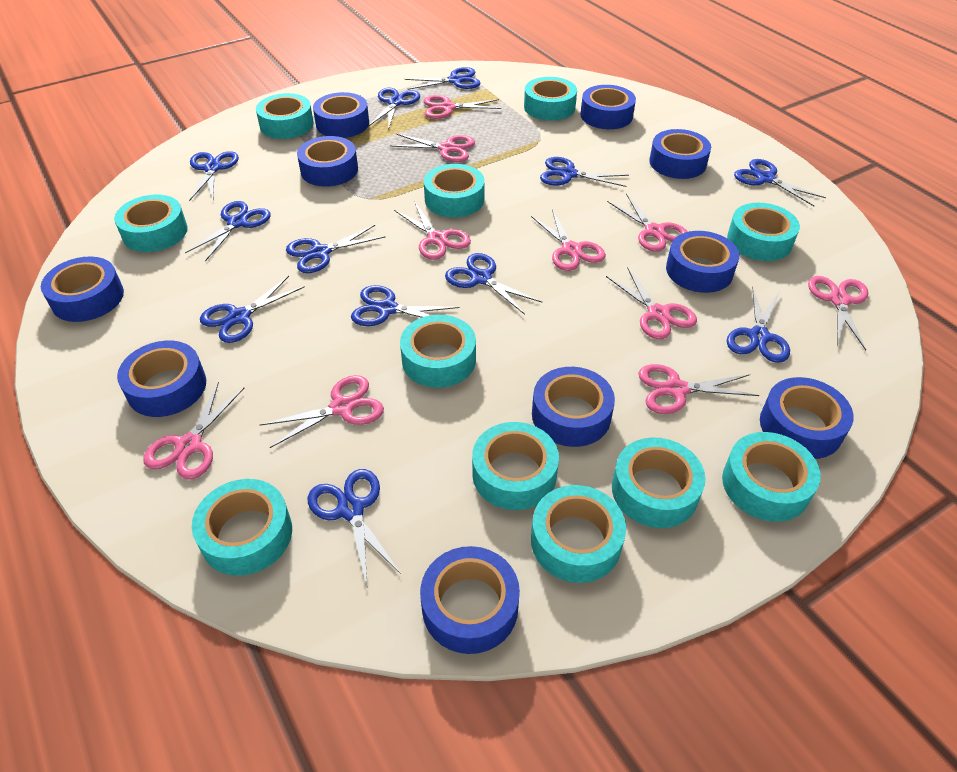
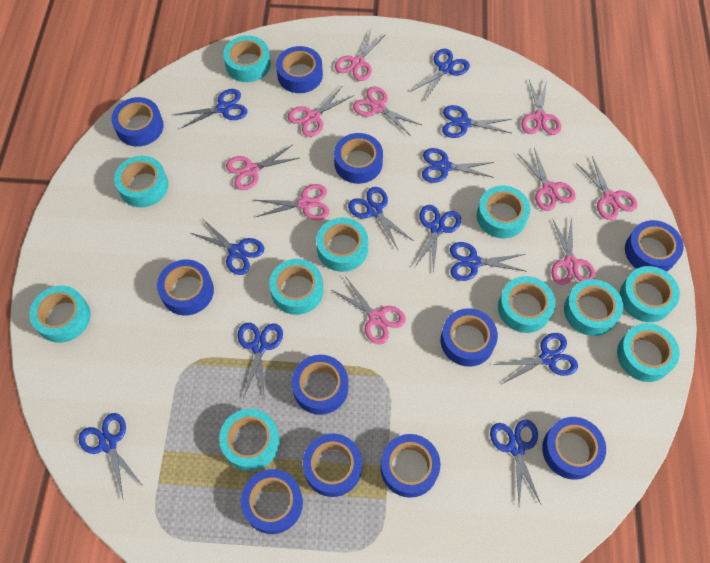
blue tape: [41,257,124,322] [117,341,206,417] [297,136,358,187] [313,92,369,138] [420,546,520,654] [532,367,615,447] [580,85,636,129] [649,129,711,179] [666,231,739,293] [760,377,854,459] = 10 -> [111,97,164,147] [157,259,214,316] [241,469,303,534] [276,46,323,93] [292,355,348,415] [303,433,362,497] [334,133,383,184] [380,434,440,498] [441,308,498,367] [542,417,606,480] [625,220,684,272] = 11

